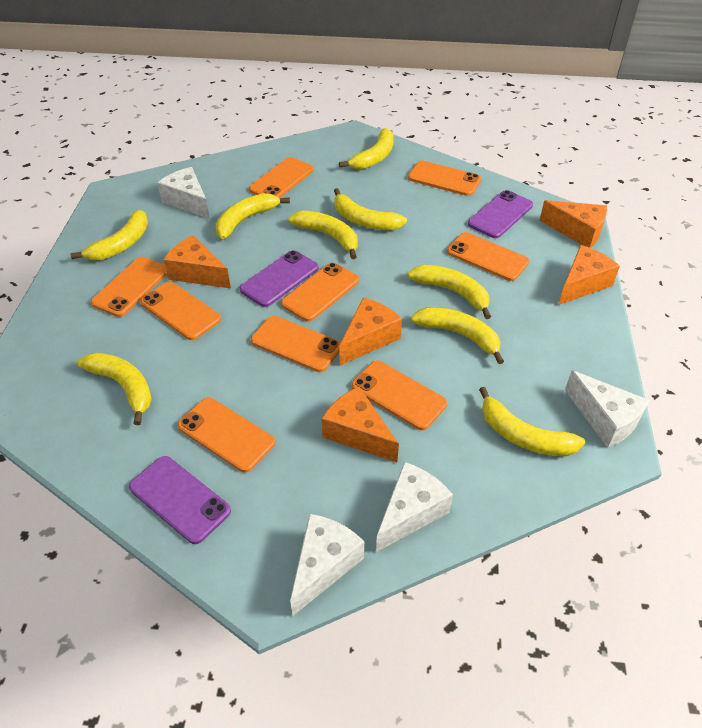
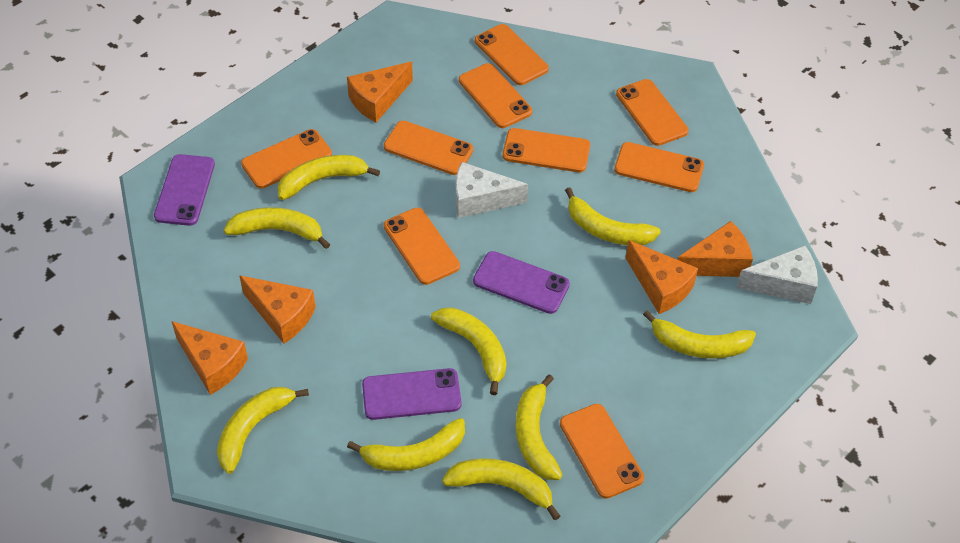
white cheese: [157,167,210,219] [290,514,364,616] [376,462,453,552] [565,370,649,448] = 4 -> [456,162,528,218] [736,245,818,304] = 2

